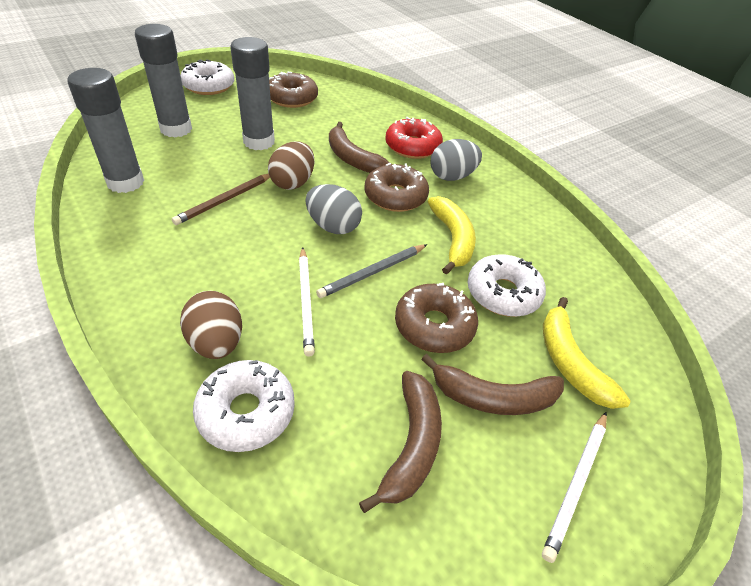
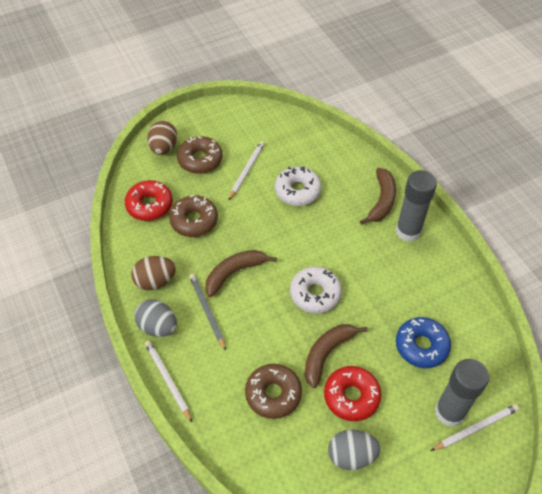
blue donut: none = 0 -> [396,317,451,368] = 1
brown pencil: [172,173,270,225] = 1 -> none = 0
grey glue stick: [67,68,144,193] [135,24,192,137] [230,37,275,150] = 3 -> [396,170,437,242] [435,359,489,427] = 2
red donut: [385,117,443,159] = 1 -> [125,180,173,221] [324,366,381,421] = 2
white donut: [180,59,234,95] [193,360,295,452] [468,254,546,317] = 3 -> [275,166,322,206] [290,266,342,314] = 2
white pencil: [299,247,315,357] [542,412,607,563] = 2 -> [145,340,192,422] [229,141,265,200] [431,404,519,451] = 3
yellow banana: [428,196,476,275] [543,297,630,409] = 2 -> none = 0

